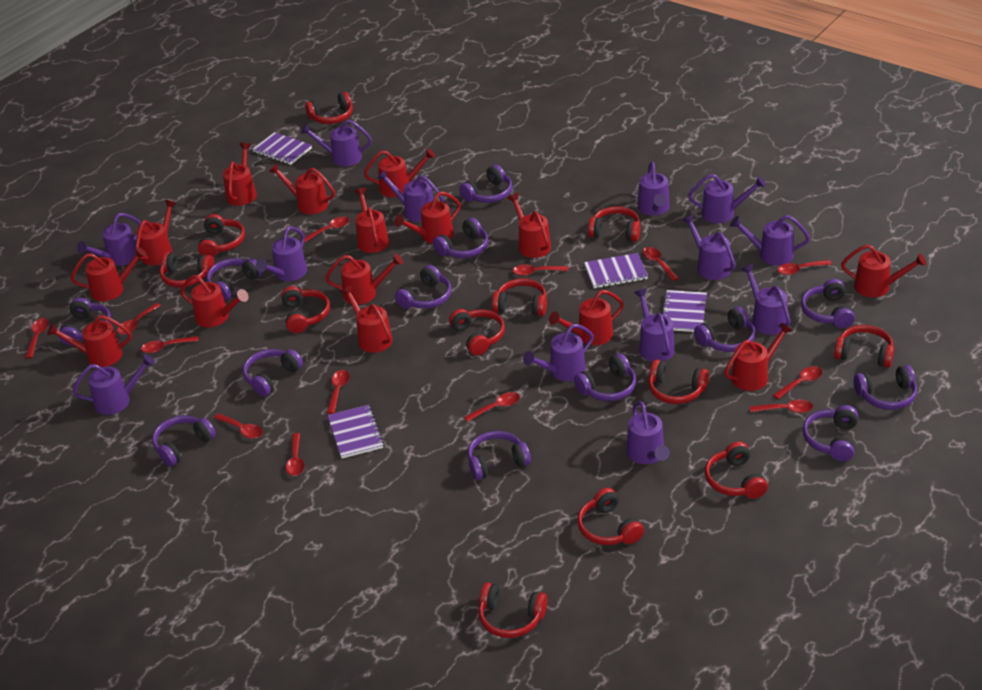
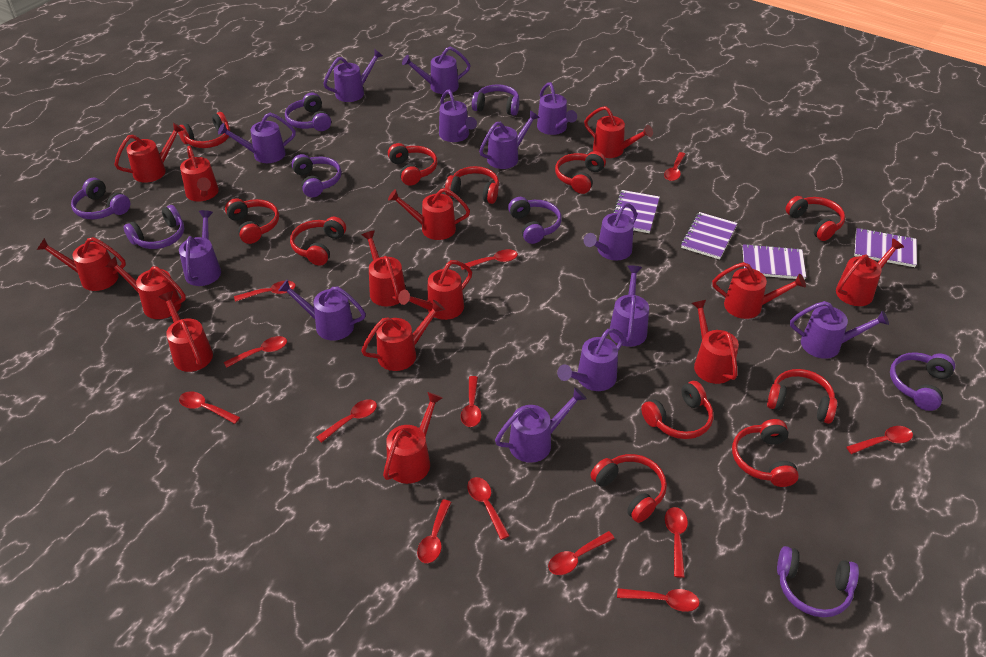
purple headphones: [58,298,111,345] [152,416,216,467] [206,258,263,301] [243,349,303,397] [395,265,451,309] [433,217,489,258] [459,165,512,203] [468,431,531,480] [574,353,636,401] [694,307,755,352] [801,279,855,328] [803,405,859,461] [854,365,917,410] = 13 -> [71,178,130,219] [123,205,184,249] [285,93,331,131] [291,154,341,197] [472,84,519,116] [508,197,562,244] [777,546,859,617] [890,352,955,411] = 8
red headphones: [160,252,214,287] [198,214,245,257] [281,286,330,333] [305,92,353,124] [449,309,505,355] [479,582,548,638] [492,279,547,316] [577,488,644,545] [588,206,640,242] [649,359,709,404] [705,441,768,499] [834,325,894,368] = 12 -> [178,112,230,148] [225,198,279,244] [290,217,346,266] [388,143,438,186] [445,166,499,204] [555,151,606,194] [591,454,667,523] [641,381,714,439] [732,419,799,487] [767,369,837,424] [786,196,845,241] = 11
red watering can: [47,315,132,367] [71,247,147,301] [135,200,177,265] [180,275,249,327] [223,143,257,206] [269,163,335,214] [325,254,404,305] [340,285,393,353] [354,188,389,253] [364,148,436,197] [394,191,461,244] [507,193,551,258] [549,290,624,345] [724,322,793,391] [841,244,926,298] = 15 -> [37,237,126,291] [106,256,186,319] [114,123,184,183] [159,291,213,372] [180,146,219,202] [361,300,445,371] [362,230,406,307] [383,392,442,484] [388,188,470,240] [398,260,472,320] [584,106,653,158] [692,300,739,384] [712,262,806,319] [836,238,904,306] = 14

